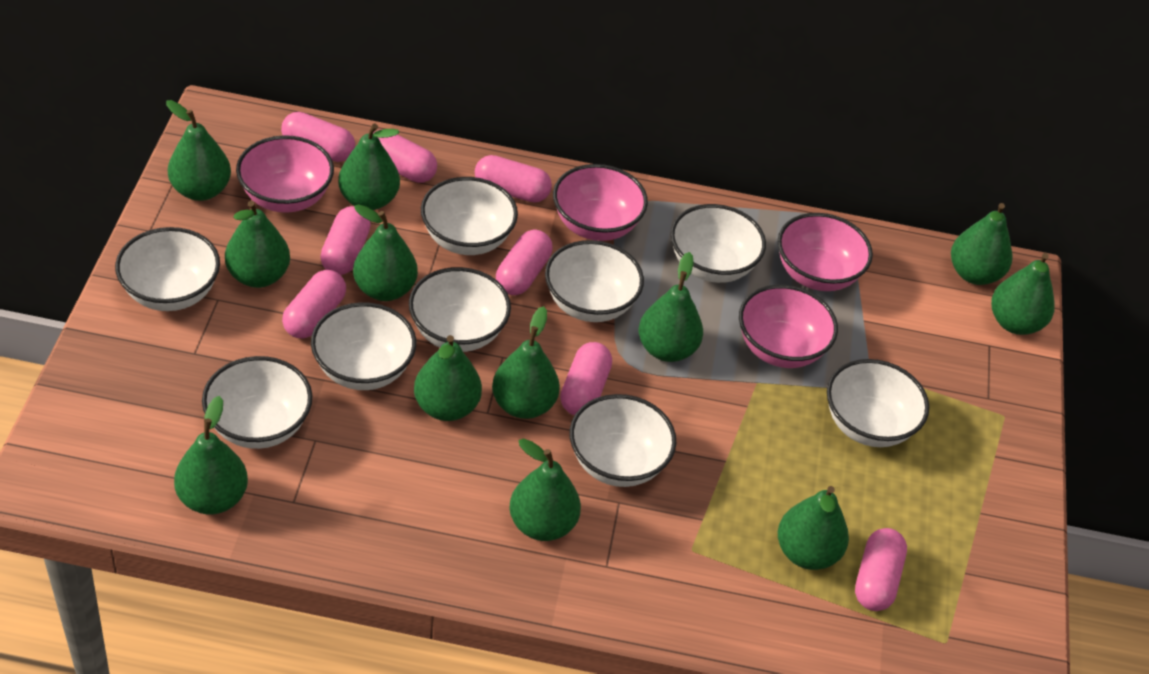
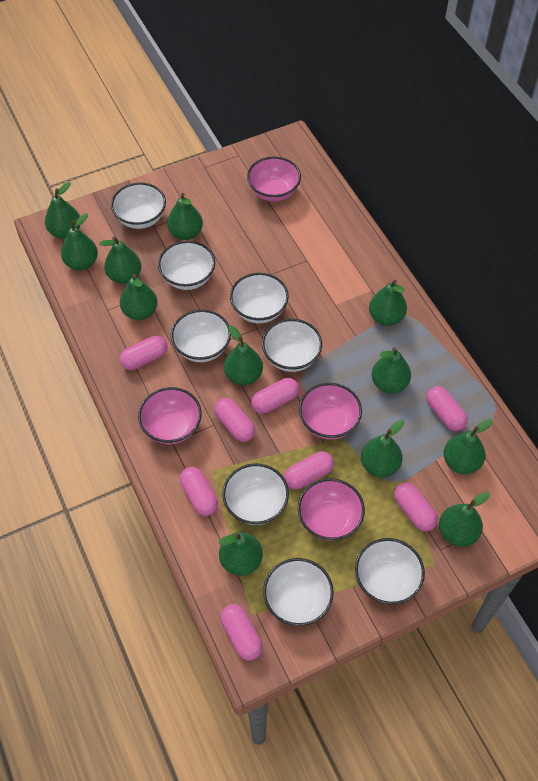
white bowl: [115,227,220,311] [202,356,313,449] [311,302,416,390] [409,267,511,352] [421,177,518,255] [545,240,644,322] [569,394,677,487] [670,204,766,283] [827,359,929,447] = 9 -> [111,183,166,229] [158,241,215,290] [171,310,231,362] [222,464,289,525] [230,273,289,324] [262,319,322,372] [263,558,334,626] [355,538,425,605] = 8

